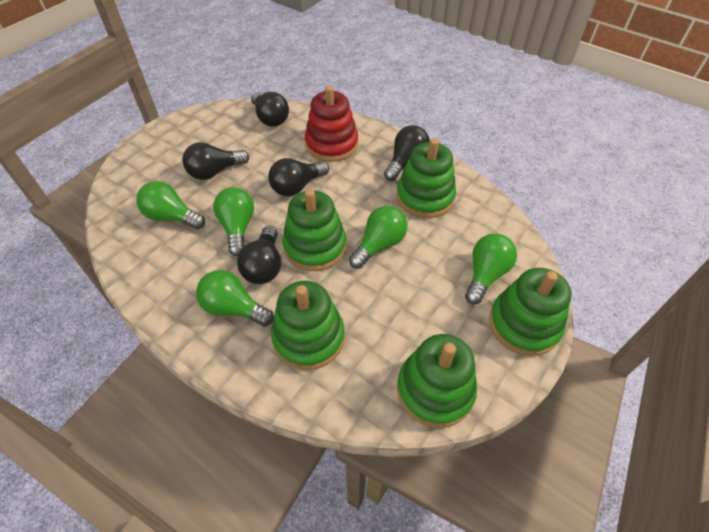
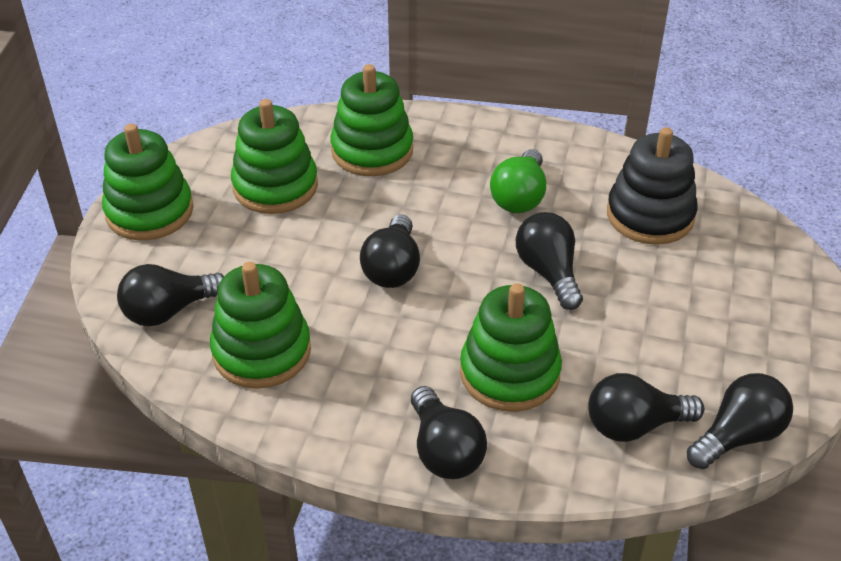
black light bulb: [182,142,249,180] [237,226,281,284] [251,92,289,127] [268,158,329,196] [384,125,430,181] = 5 -> [117,264,224,326] [360,215,420,288] [411,386,487,479] [516,212,583,310] [588,373,704,442] [687,373,793,469] = 6
black stacking toy: none = 0 -> [607,127,698,245] = 1
green light bulb: [136,181,205,230] [196,270,274,327] [213,187,254,256] [349,206,407,269] [465,234,517,304] = 5 -> [490,149,546,213] = 1
red stacking toy: [305,86,358,162] = 1 -> none = 0

